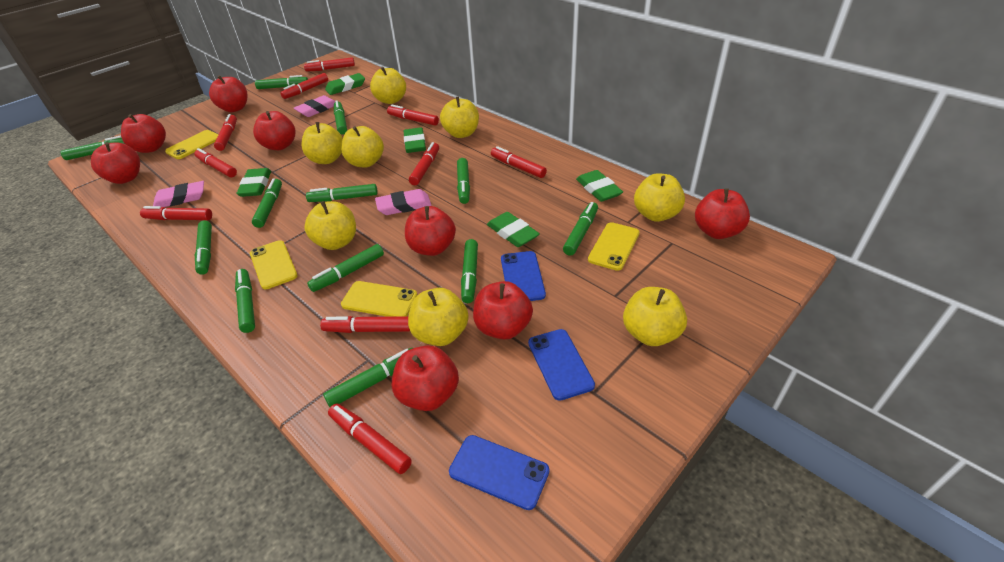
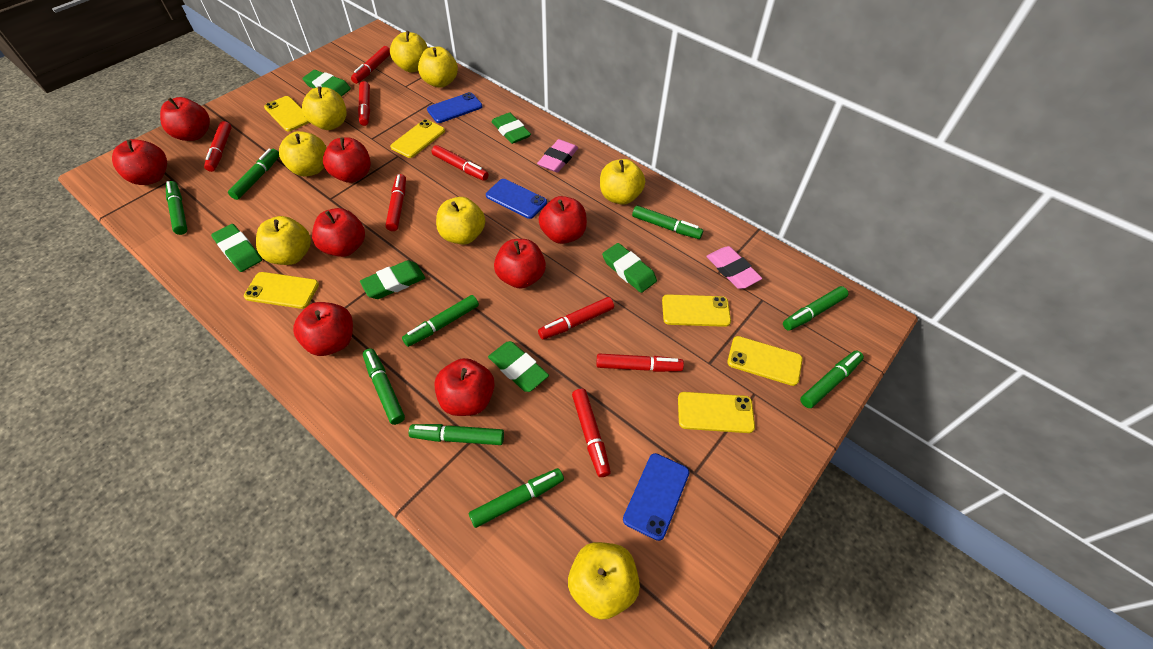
green eraser: [236,168,271,197] [325,73,365,95] [404,127,426,153] [487,212,540,247] [576,170,623,202] = 5 -> [211,224,262,272] [302,70,351,97] [360,260,425,299] [488,341,549,392] [492,113,531,144] [602,243,657,293] = 6
green marker: [61,136,126,160] [195,220,212,275] [235,269,255,333] [252,178,282,228] [255,75,308,89] [306,184,378,202] [307,244,384,292] [323,348,413,407] [334,100,347,135] [457,158,470,204] [461,239,478,303] [563,202,598,256] = 12 -> [166,181,188,235] [228,149,279,200] [363,349,405,425] [402,295,479,347] [409,424,504,445] [469,468,564,528] [632,205,703,239] [783,286,848,331] [800,351,864,408] = 9
pink eraser: [153,181,204,207] [294,95,335,117] [375,189,431,215] = 3 -> [537,139,578,173] [706,246,762,289] = 2
red marker: [140,206,212,220] [194,148,237,177] [214,114,237,151] [280,73,328,99] [304,57,355,72] [320,316,410,333] [328,404,412,474] [387,105,439,126] [409,142,439,185] [491,146,547,178] = 10 -> [204,121,232,172] [351,46,390,84] [358,81,370,126] [386,174,406,231] [432,145,489,181] [538,297,614,340] [572,389,611,477] [596,354,684,372] = 8
yellow phone: [165,130,219,159] [250,240,298,289] [341,281,417,317] [588,222,640,271] = 4 -> [244,272,319,309] [264,96,310,131] [390,119,445,158] [662,294,731,327] [678,392,755,433] [727,336,803,386] = 6

